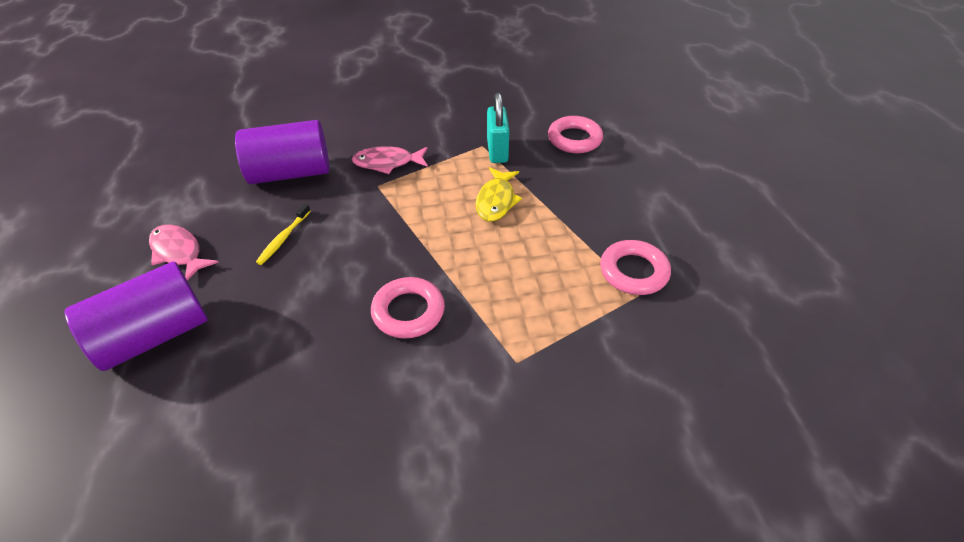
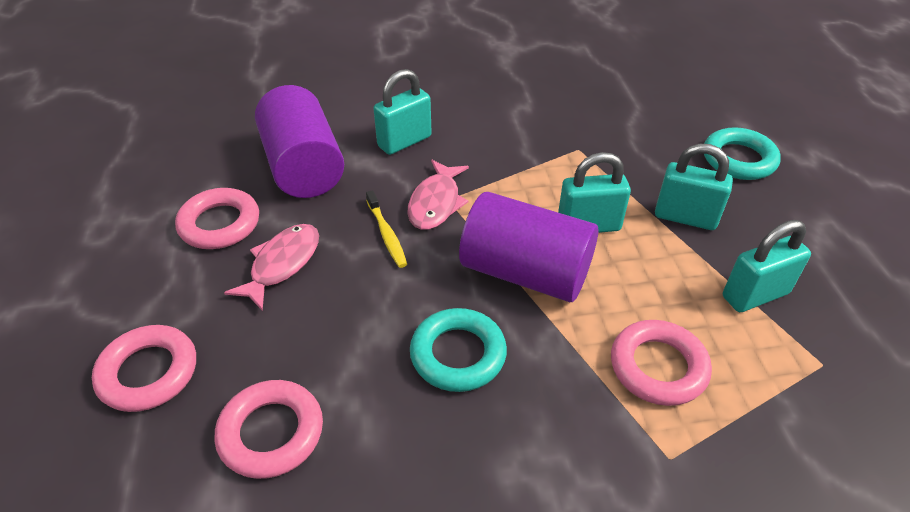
pink ring: [371,277,445,339] [548,116,603,153] [600,240,671,295] = 3 -> [92,325,196,412] [175,188,259,249] [214,380,323,479] [611,320,712,406] = 4
turquoise padlock: [487,92,509,163] = 1 -> [373,69,432,155] [558,152,631,233] [655,144,733,230] [723,220,811,312] = 4
turquoise ring: none = 0 -> [410,308,507,392] [704,127,781,180] = 2
yellow fish: [476,167,522,222] = 1 -> none = 0

